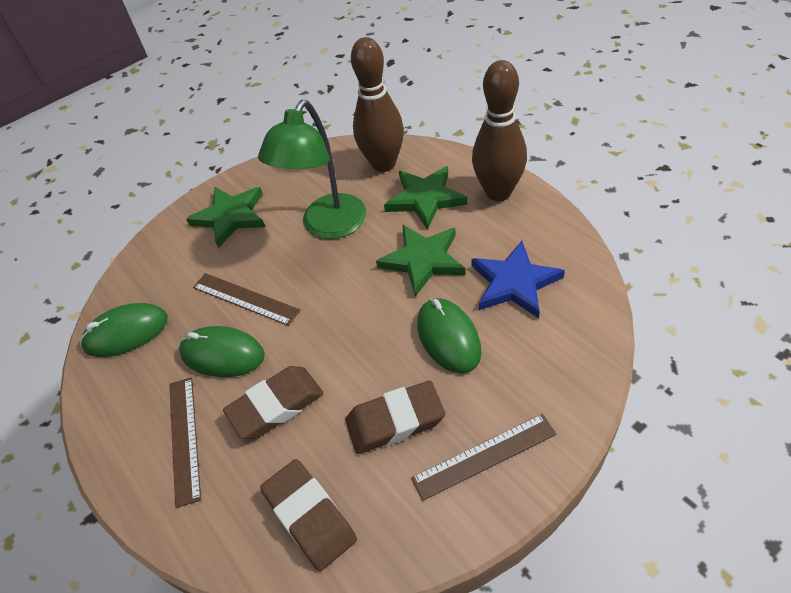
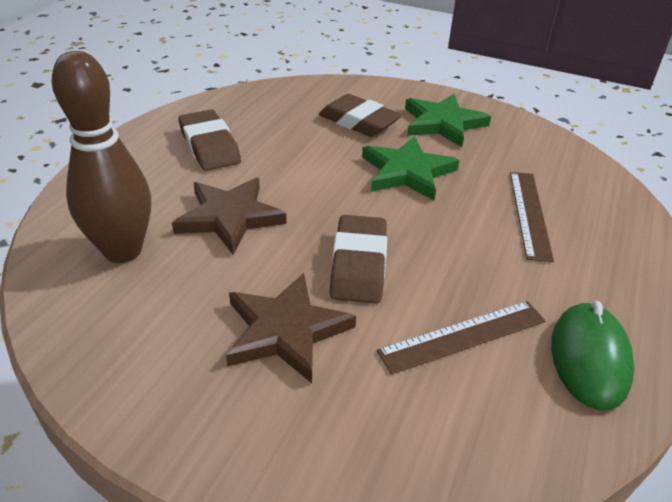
blue star: [471,241,565,318] = 1 -> none = 0
brown bowling pin: [351,37,404,172] [472,60,527,201] = 2 -> [52,51,151,263] = 1
brown ruler: [169,377,201,508] [193,273,300,326] [411,414,557,501] = 3 -> [377,301,545,374] [510,172,554,262] = 2
brown star: none = 0 -> [172,178,287,255] [226,273,356,383] = 2
green lamp: [258,100,366,239] = 1 -> none = 0
green mouse: [80,303,168,357] [179,326,265,377] [417,298,482,374] = 3 -> [551,301,634,410] = 1
green star: [186,187,265,248] [376,224,466,297] [384,166,467,230] = 3 -> [362,136,460,200] [405,94,491,147] = 2

